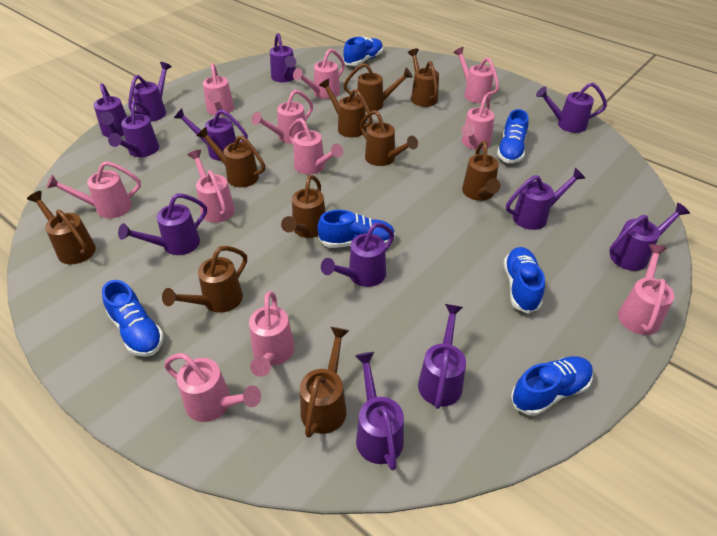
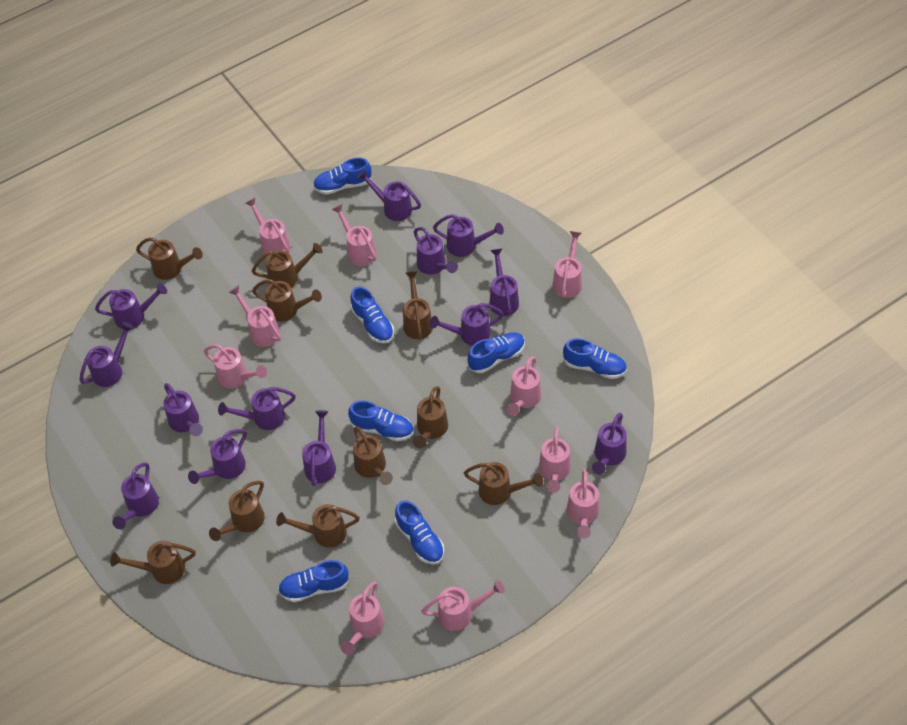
blue shoe: [102,280,164,357] [317,210,396,248] [343,37,383,66] [497,109,529,163] [504,247,545,314] [511,356,593,416] = 6 -> [278,560,349,602] [313,158,372,195] [348,400,414,441] [351,287,394,344] [395,500,444,564] [468,332,525,373] [563,338,627,379] = 7
pink watering can: [47,161,141,218] [164,353,261,422] [188,150,235,223] [203,63,234,116] [249,291,295,377] [252,90,313,144] [288,118,343,175] [293,49,345,99] [453,47,499,103] [462,95,494,150] [618,244,674,335] = 11 -> [204,344,267,389] [228,285,281,347] [245,198,291,254] [332,204,376,266] [341,582,384,655] [421,580,505,631] [506,356,541,416] [539,426,571,493] [552,231,582,298] [567,469,599,539] = 10
purple watering can: [93,83,127,137] [108,101,159,157] [118,193,207,255] [129,62,172,122] [174,108,248,161] [270,33,296,82] [321,223,394,287] [355,352,404,471] [418,304,466,409] [506,168,585,230] [536,83,607,133] [609,203,690,271] = 12 -> [80,322,134,387] [95,283,167,329] [112,462,159,529] [163,383,203,436] [188,429,247,484] [218,387,296,430] [302,410,336,486] [357,169,421,221] [414,227,458,275] [430,303,503,346] [433,214,504,257] [489,248,519,316] [592,413,627,475] = 13

